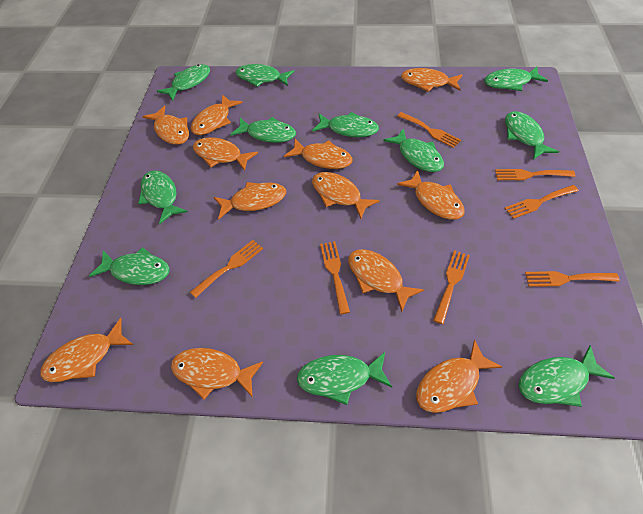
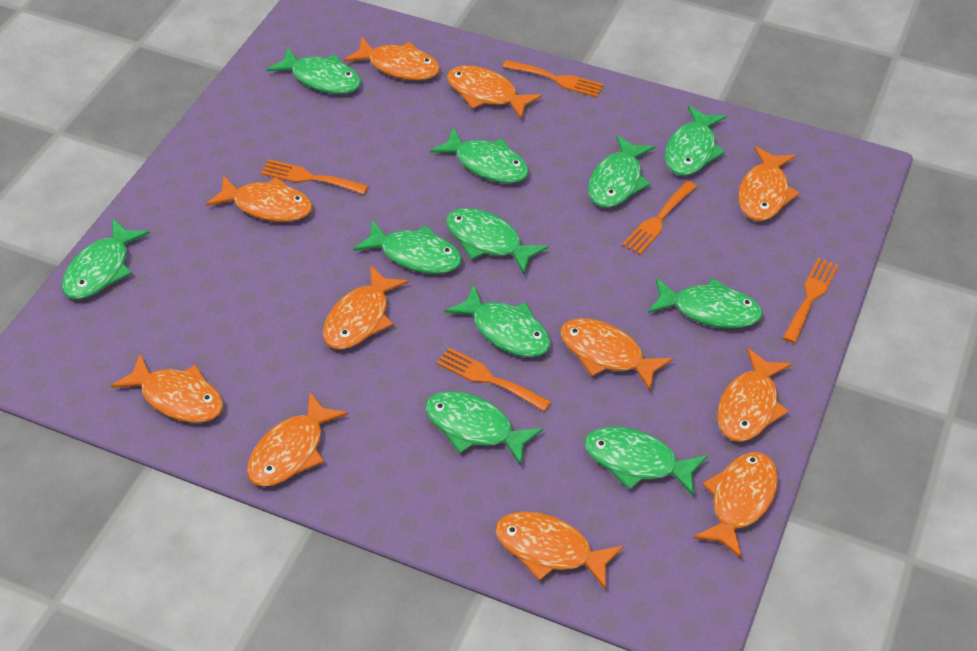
orange fish: [40,318,133,382] [142,106,189,145] [171,348,263,400] [190,94,243,135] [193,137,258,171] [214,182,286,219] [284,139,353,169] [312,172,380,219] [348,249,424,312] [397,170,465,220] [401,68,463,92] [416,339,502,413] = 12 -> [111,354,223,423] [206,175,312,222] [247,392,348,487] [323,265,409,350] [344,37,440,80] [447,66,542,119] [495,511,624,590] [560,318,673,391] [693,452,778,559] [717,348,792,442] [738,146,799,221] = 11
orange fork: [190,240,263,298] [320,241,350,314] [397,112,461,148] [433,250,470,324] [495,169,575,180] [504,185,579,219] [525,271,620,287] = 7 -> [261,159,368,194] [436,348,551,412] [503,60,604,97] [622,181,697,255] [783,258,839,343] = 5

